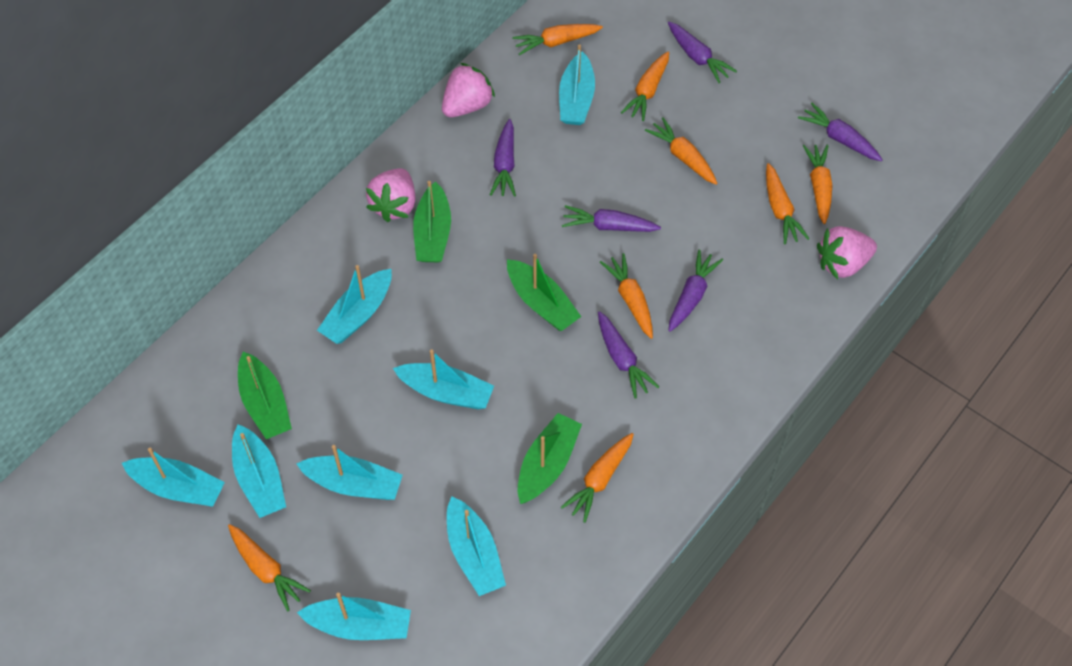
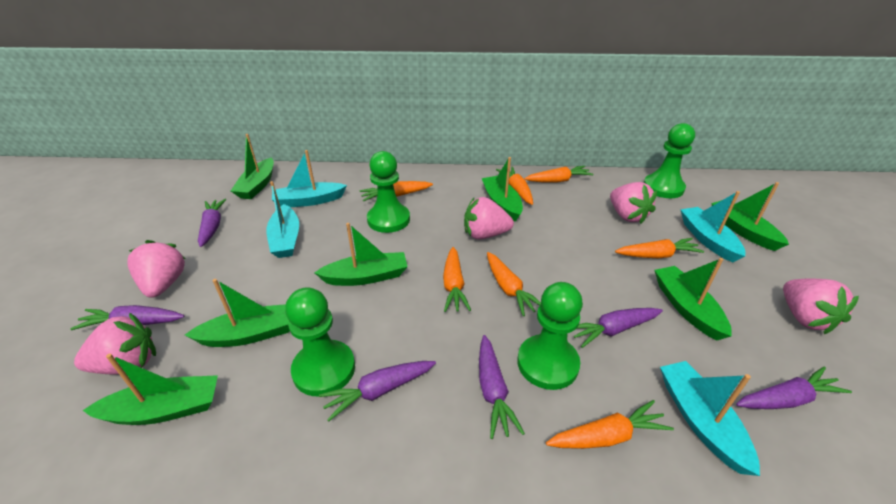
green boat: [238,352,292,439] [413,181,451,262] [507,254,581,331] [518,413,582,504] = 4 -> [83,354,218,425] [185,279,290,347] [231,134,274,199] [314,223,408,286] [482,157,523,222] [654,258,732,340] [711,182,789,251] = 7
green pawn: none = 0 -> [285,287,355,396] [367,151,410,233] [517,282,583,390] [644,123,695,198] = 4
orange carrot: [228,524,311,611] [512,24,603,55] [561,433,634,523] [600,253,653,339] [621,51,669,121] [645,117,717,185] [766,163,809,244] [803,145,833,224] = 8 -> [360,181,433,201] [443,247,471,312] [487,252,541,316] [496,166,533,205] [524,166,593,183] [546,400,674,449] [615,238,704,258] = 7
pink strawberry: [366,168,416,222] [442,63,495,117] [817,226,877,279] = 3 -> [74,313,156,375] [127,240,186,298] [464,197,514,240] [610,182,657,224] [783,278,859,334] = 5
turquoise boat: [122,448,225,507] [232,424,286,518] [296,445,403,500] [297,593,411,640] [317,265,392,344] [393,349,494,409] [447,496,506,596] [559,44,595,125] = 8 -> [266,181,299,258] [272,150,347,207] [660,361,760,476] [680,191,745,262] = 4

